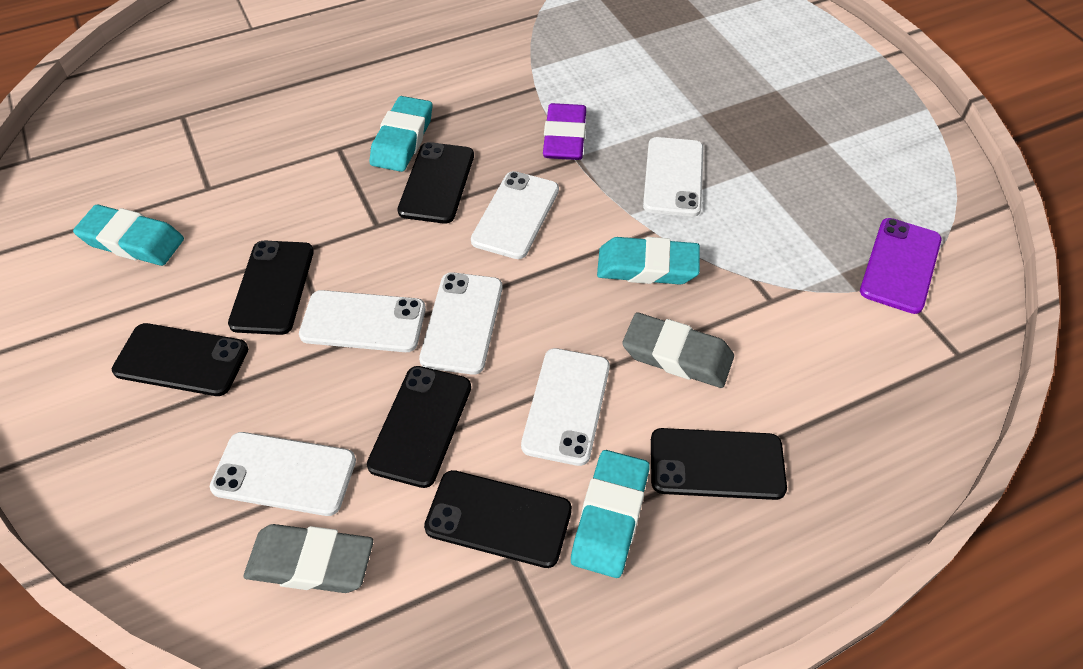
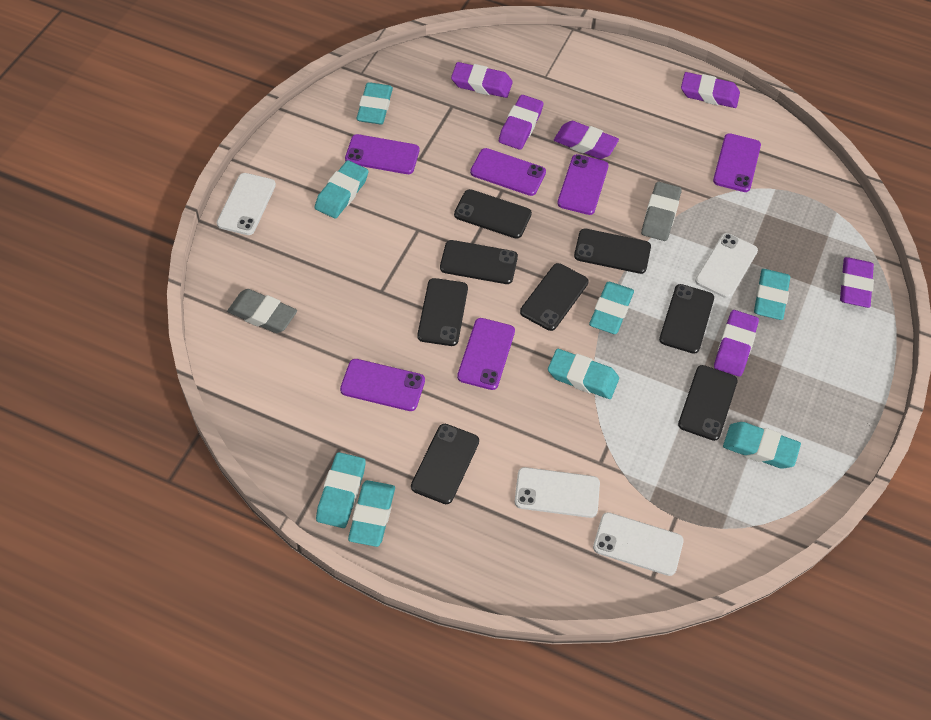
black phone: [112,323,248,396] [228,241,314,335] [367,366,471,488] [398,142,474,224] [424,470,572,568] [651,428,787,500] = 6 -> [411,424,479,504] [417,278,468,346] [440,240,518,284] [454,189,532,239] [520,263,589,331] [574,229,651,274] [659,284,714,354] [678,365,738,441] = 8
purple eraser: [543,103,586,160] = 1 -> [451,62,513,98] [499,95,543,150] [554,121,619,159] [681,72,740,108] [714,310,759,377] [840,257,874,308] = 6
purple phone: [860,218,941,314] = 1 -> [340,359,425,411] [345,134,419,174] [457,318,515,390] [470,148,546,196] [557,154,609,215] [713,133,761,192] = 6
turquoise eraser: [73,205,184,266] [370,96,432,172] [571,450,649,578] [597,237,700,285] = 4 -> [314,160,369,219] [316,452,366,528] [348,480,395,547] [356,82,393,125] [548,349,619,399] [589,282,634,334] [723,422,801,469] [754,269,790,320] = 8
white phone: [210,432,356,516] [299,290,426,352] [419,272,502,375] [471,171,559,259] [521,348,610,466] [643,137,703,217] = 6 -> [217,173,276,235] [515,467,600,518] [593,512,684,576] [695,233,758,298] = 4

